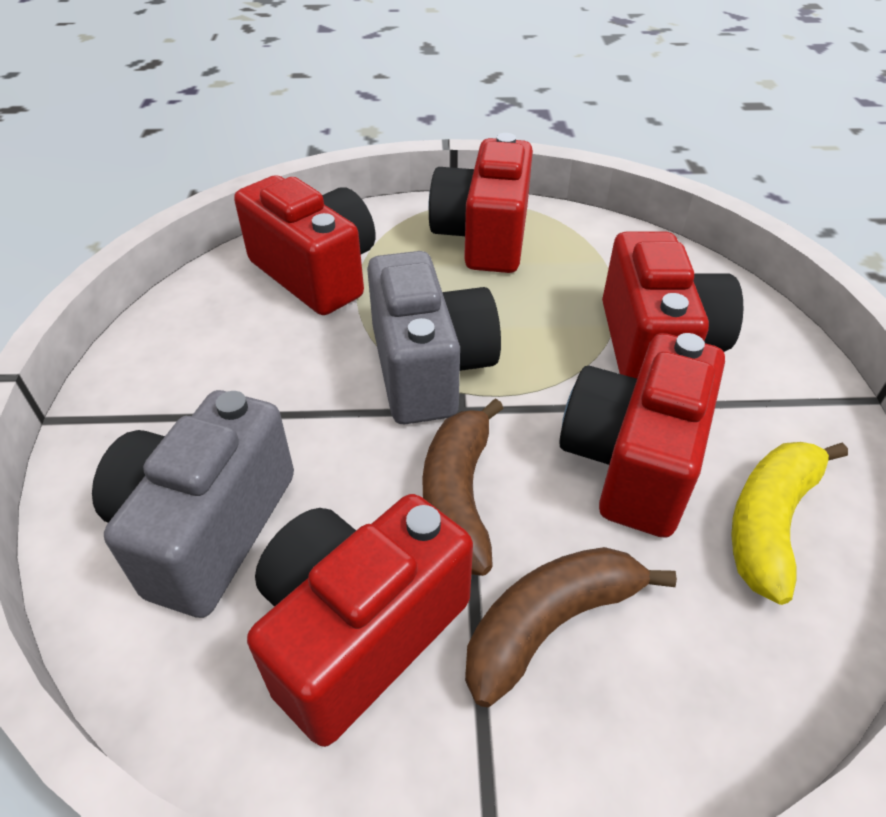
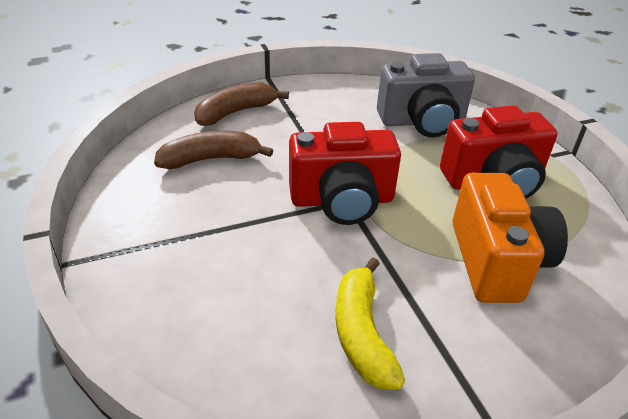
grey camera: [92,390,294,618] [367,251,501,424] = 2 -> [377,53,475,137] = 1
orange camera: none = 0 -> [453,173,568,303] = 1
red camera: [234,175,376,315] [247,494,473,747] [428,133,533,273] [560,333,725,538] [602,231,743,379] = 5 -> [289,122,401,225] [440,105,557,199] = 2

